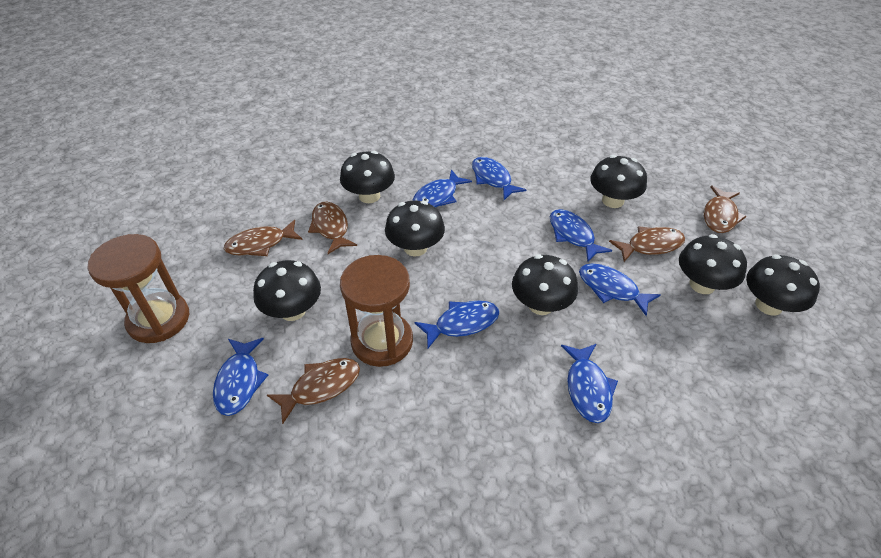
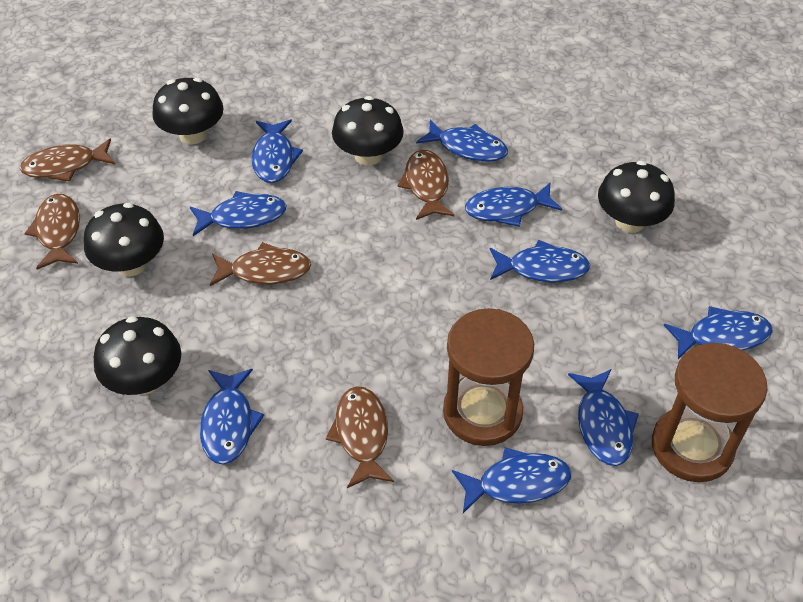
black mushroom: [253,260,321,321] [340,151,395,203] [385,200,445,257] [512,254,578,315] [590,155,647,208] [679,234,747,294] [746,255,820,315] = 7 -> [84,203,164,277] [94,316,181,395] [152,78,224,145] [332,96,404,166] [598,161,675,233] = 5
blue fish: [213,338,268,416] [412,170,472,208] [414,301,499,348] [472,157,526,200] [550,209,612,262] [561,344,618,423] [579,264,661,316] = 7 -> [190,191,287,236] [200,369,264,465] [252,119,303,183] [416,119,508,162] [452,447,571,513] [465,182,562,227] [490,240,590,283] [568,369,639,466] [664,306,773,359] = 9

